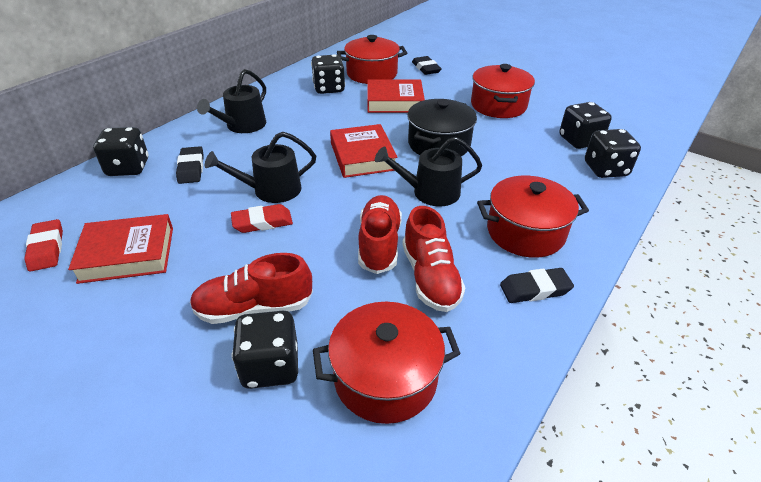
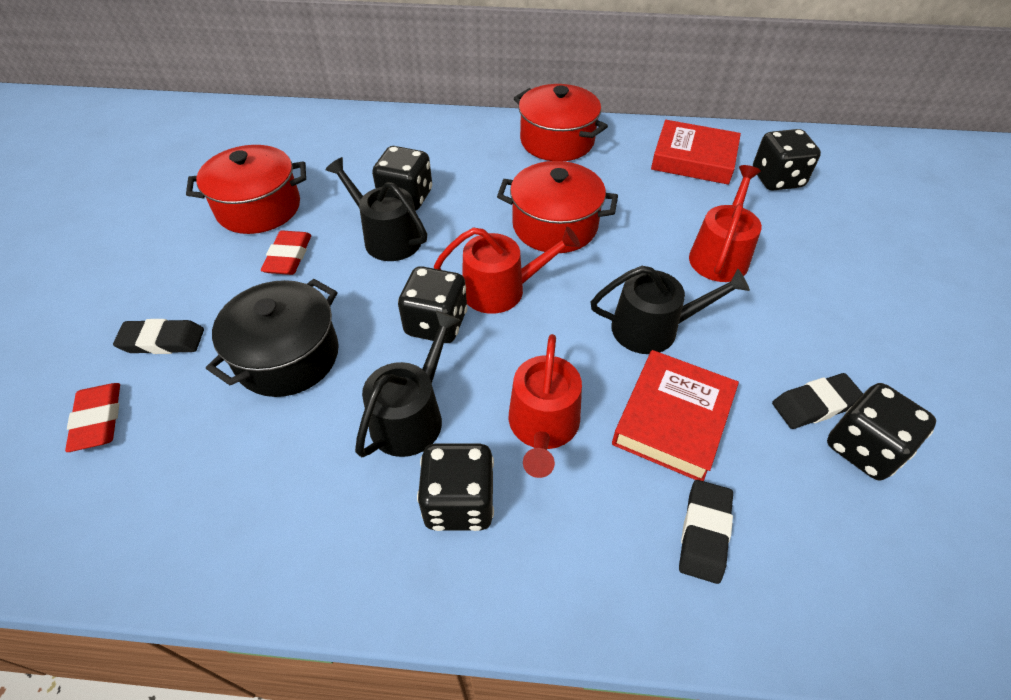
red book: [68,214,173,284] [330,124,398,178] [367,79,425,113] = 3 -> [612,350,739,481] [651,120,741,185] = 2
red pot: [313,302,461,424] [337,35,407,84] [471,64,535,118] [477,176,589,258] = 4 -> [186,145,306,234] [497,161,618,253] [514,84,608,161] = 3
red shoe: [190,253,313,324] [358,195,402,274] [402,206,465,312] = 3 -> none = 0
red watering can: none = 0 -> [434,227,580,314] [509,334,582,478] [689,165,762,282] = 3

